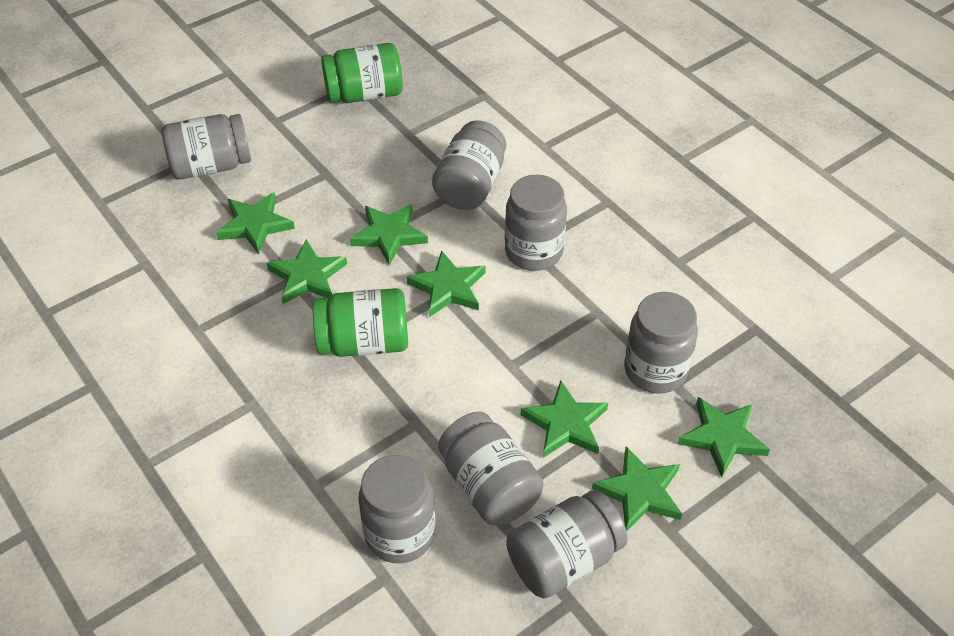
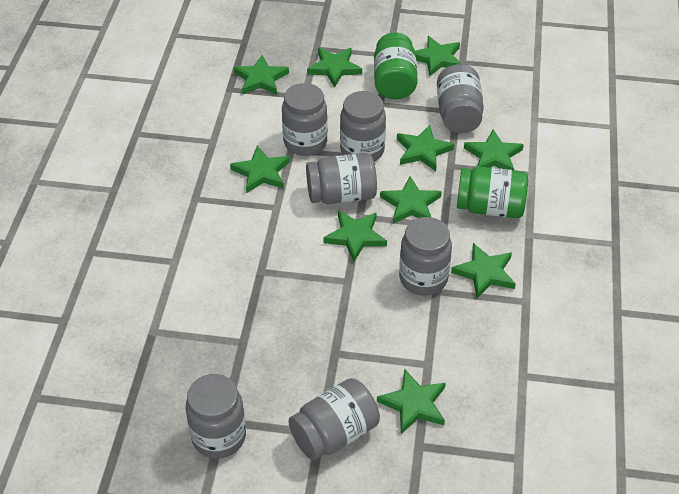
green star: [216,192,295,254] [267,239,347,304] [350,204,428,265] [407,250,485,317] [521,380,608,458] [592,446,682,531] [678,397,770,477] = 7 -> [230,146,290,193] [233,55,289,95] [307,48,362,88] [323,211,387,262] [377,369,446,434] [380,176,442,224] [397,125,455,171] [415,36,461,76] [451,243,516,298] [464,130,524,170] = 10

